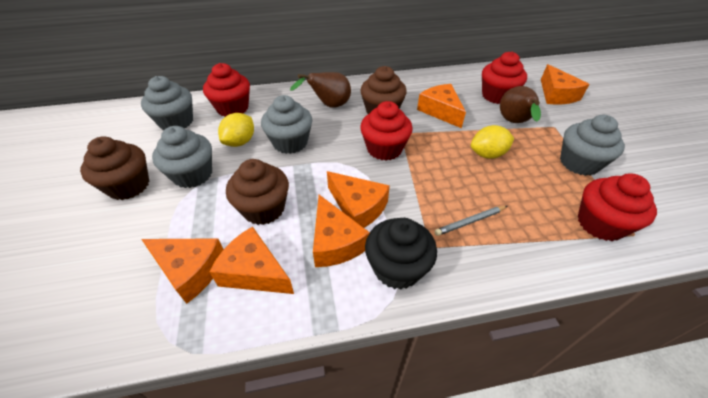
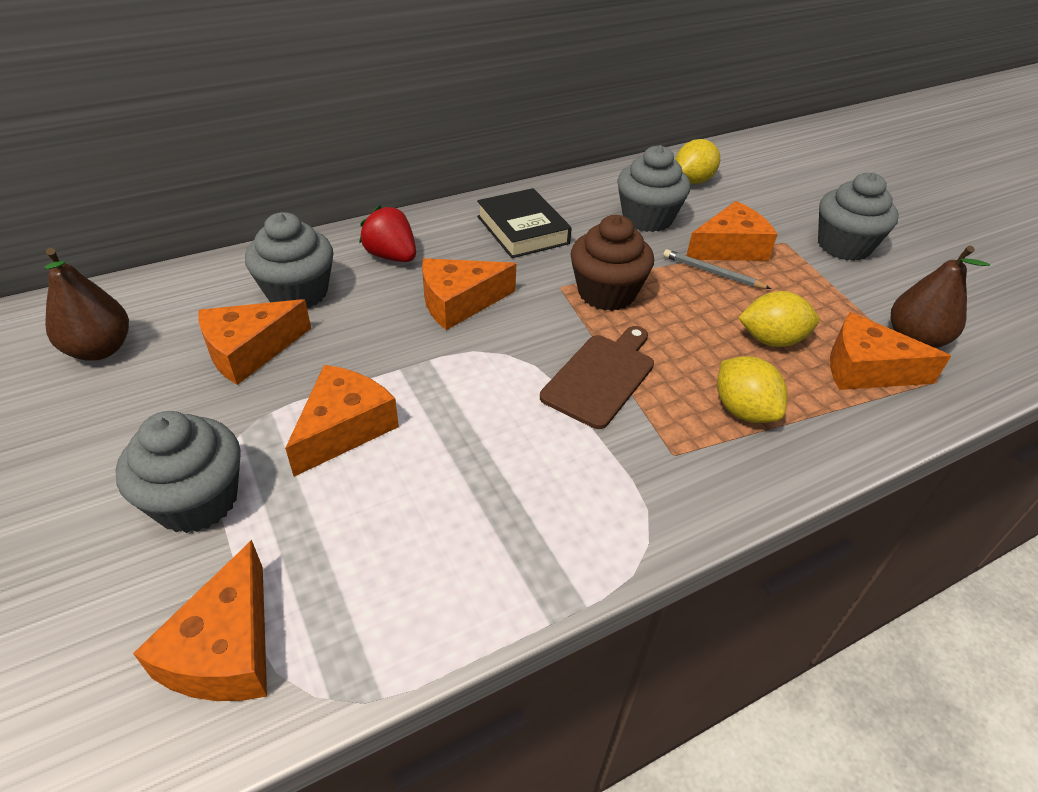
black book: none = 0 -> [477,188,572,258] = 1
black cupcake: [365,218,437,290] = 1 -> none = 0
brown cupcake: [80,136,150,200] [226,159,289,225] [360,66,407,114] = 3 -> [570,215,654,311] = 1
brown cutting board: none = 0 -> [540,326,654,429] = 1
red cupcake: [203,63,250,117] [360,101,413,161] [482,51,527,104] [578,174,657,241] = 4 -> none = 0
red strawberry: none = 0 -> [359,205,416,262] = 1
yellow lemon: [218,113,254,147] [471,125,514,159] = 2 -> [675,139,720,184] [717,356,788,423] [738,291,819,347] = 3

